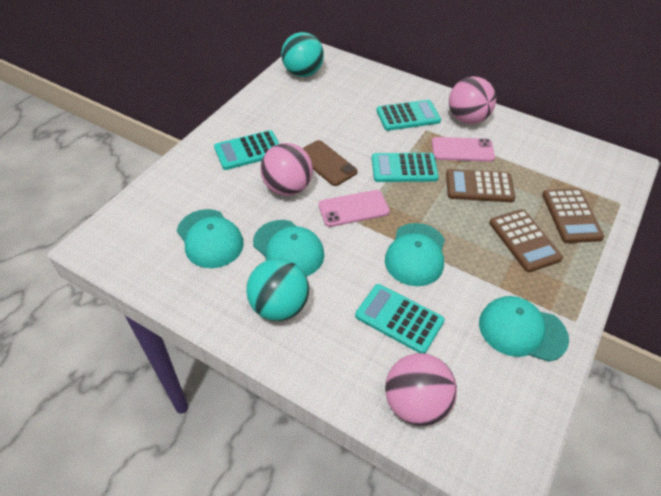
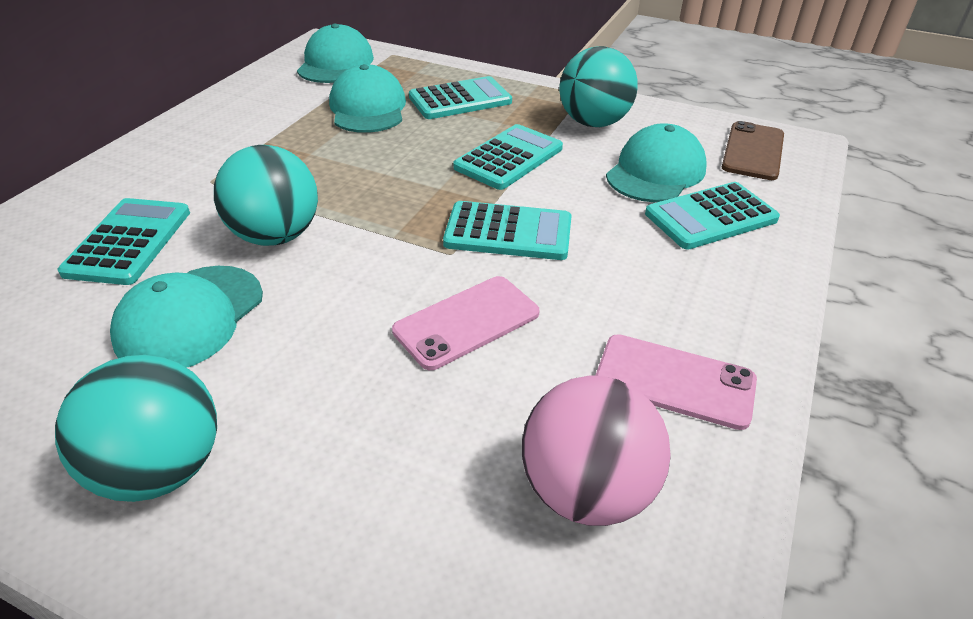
brown calculator: [446,169,515,202] [489,209,563,272] [542,188,604,243] = 3 -> none = 0
pink ball: [260,143,313,196] [385,353,457,426] [449,76,496,124] = 3 -> [522,375,671,526] = 1
turquoise ball: [246,258,309,321] [281,32,324,77] = 2 -> [55,355,217,502] [214,145,318,246] [559,46,638,127] = 3
turquoise calculator: [214,130,279,170] [355,284,444,353] [372,153,439,182] [376,100,441,131] = 4 -> [58,198,190,285] [409,76,512,119] [443,201,571,260] [453,124,563,190] [645,182,780,250] = 5

